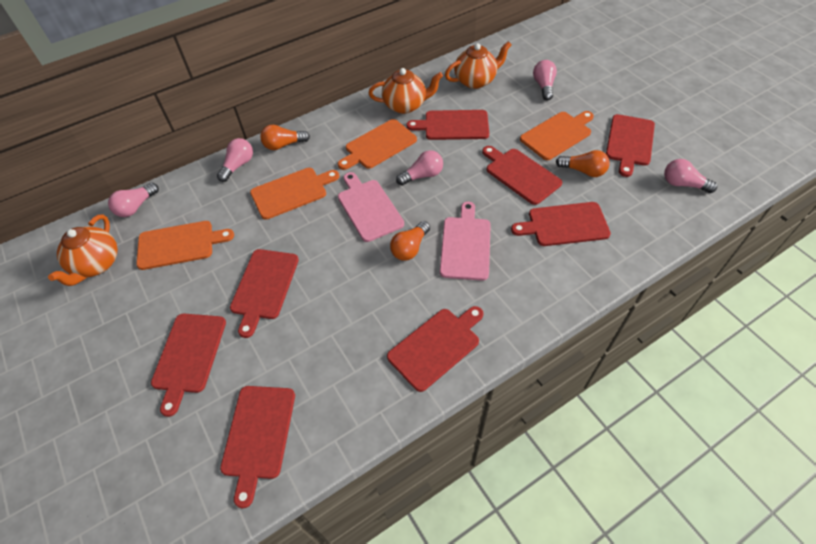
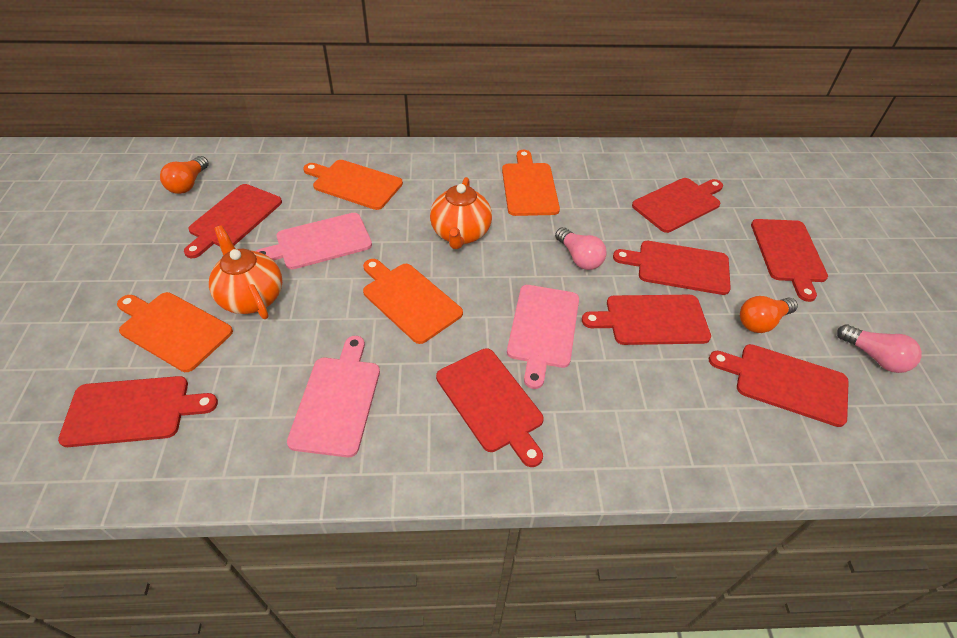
orange light bulb: [260,125,310,150] [390,221,430,261] [556,150,610,177] = 3 -> [160,156,209,194] [740,296,798,333] = 2
orange teapot: [48,214,118,286] [369,68,443,114] [445,41,512,89] = 3 -> [209,225,282,319] [430,177,492,249] = 2
pink cutting board: [338,172,404,242] [440,202,491,281] = 2 -> [256,213,372,269] [287,336,380,458] [507,285,579,389] = 3
pink light bulb: [108,183,159,217] [217,138,253,182] [396,150,443,186] [533,60,557,100] [664,159,717,193] = 5 -> [555,227,607,270] [837,324,922,373] = 2

